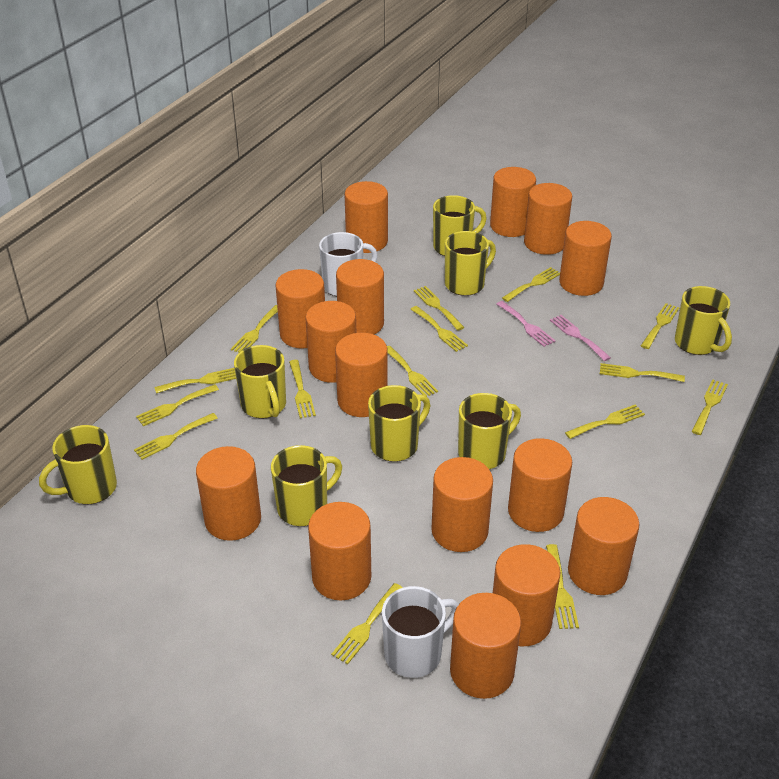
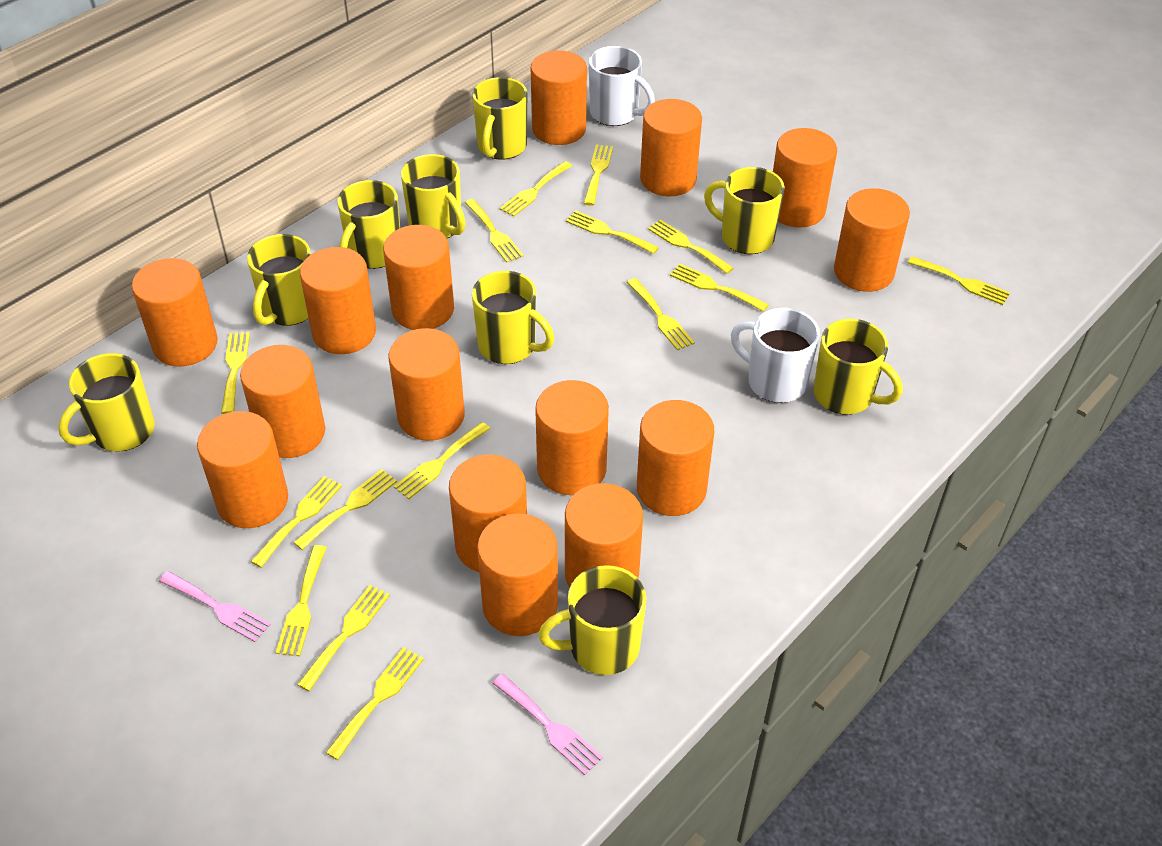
yellow mug: [39,425,117,504] [234,345,286,419] [271,445,342,526] [368,385,430,462] [433,195,487,256] [445,231,496,296] [458,393,521,469] [675,286,732,355] = 8 -> [58,353,155,452] [247,234,311,326] [337,180,400,269] [401,154,466,238] [472,77,527,160] [472,271,554,364] [538,565,646,675] [704,167,785,254] [814,319,902,415] = 9

